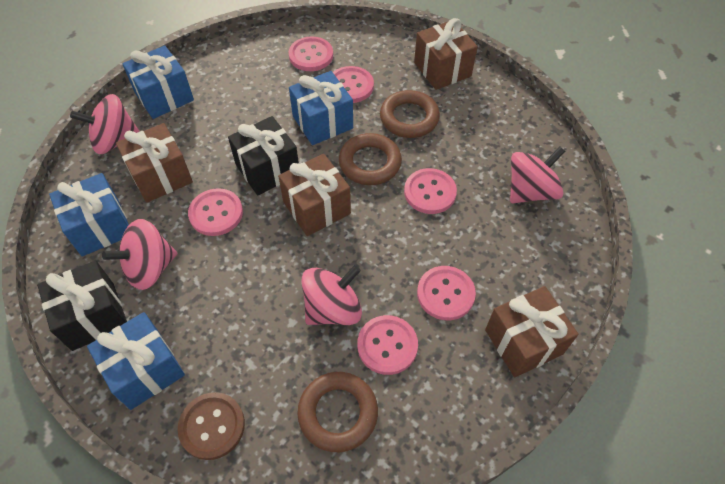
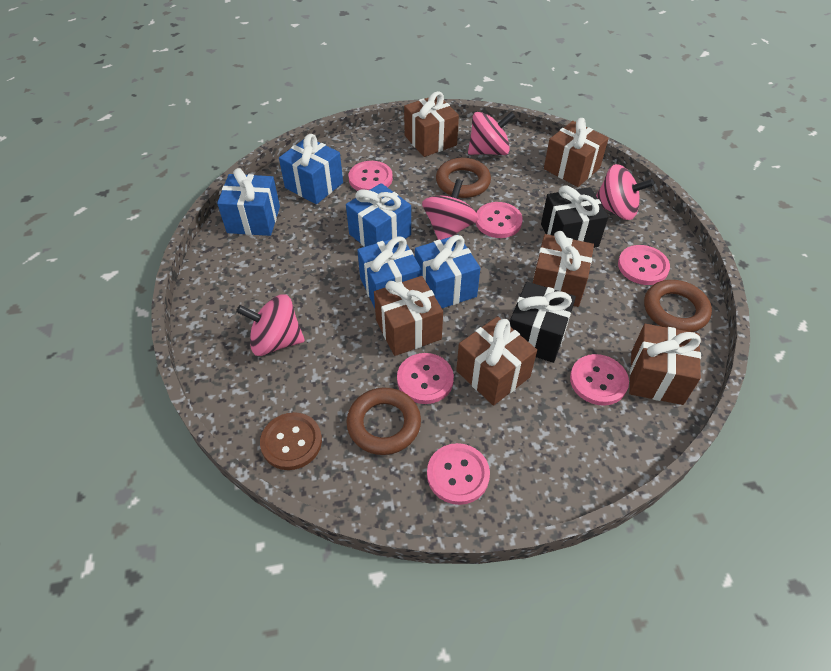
blue gift: [49,173,129,256] [87,312,185,410] [122,46,194,119] [289,71,353,145] = 4 -> [217,168,280,236] [279,134,343,204] [346,183,411,247] [357,236,421,308] [415,235,480,308] = 5
brown gift: [116,123,193,203] [278,154,351,236] [414,18,478,90] [485,286,578,377] = 4 -> [374,276,443,356] [404,91,459,157] [456,316,537,406] [533,231,594,307] [544,118,609,187] [629,324,701,405] = 6

